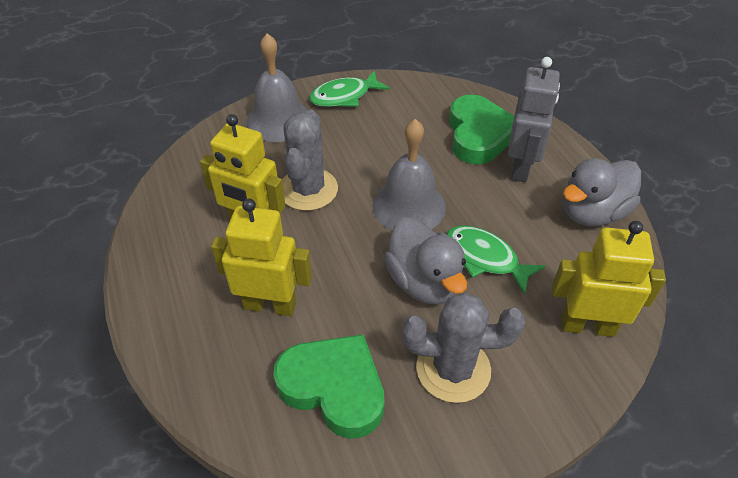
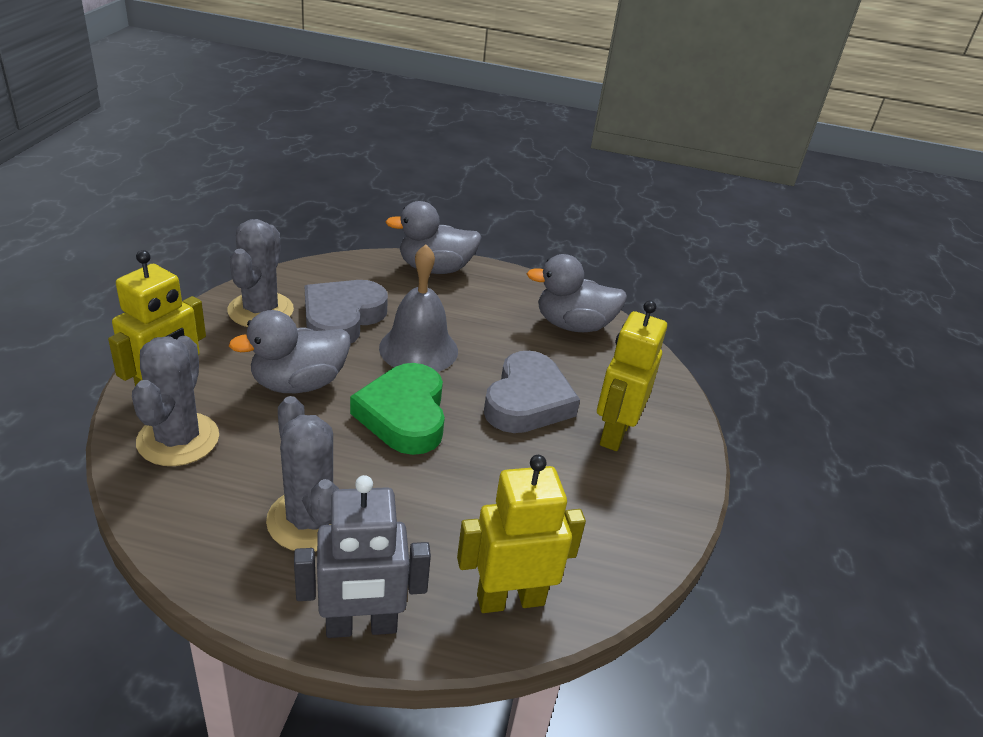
green fish: [309,70,390,107] [446,225,546,295] = 2 -> none = 0
green heart: [273,334,385,439] [449,94,514,165] = 2 -> [350,363,445,455] = 1
grey bell: [246,33,307,142] [372,119,446,231] = 2 -> [379,244,458,372] = 1
grey cactus: [282,110,338,211] [402,293,526,403] = 2 -> [132,336,219,466] [227,219,294,327] [266,396,339,552] = 3
grey duck: [384,217,467,305] [563,158,641,226] = 2 -> [229,310,351,393] [386,201,481,274] [527,254,627,332] = 3
grey heart: none = 0 -> [305,280,388,344] [484,351,580,433] = 2

